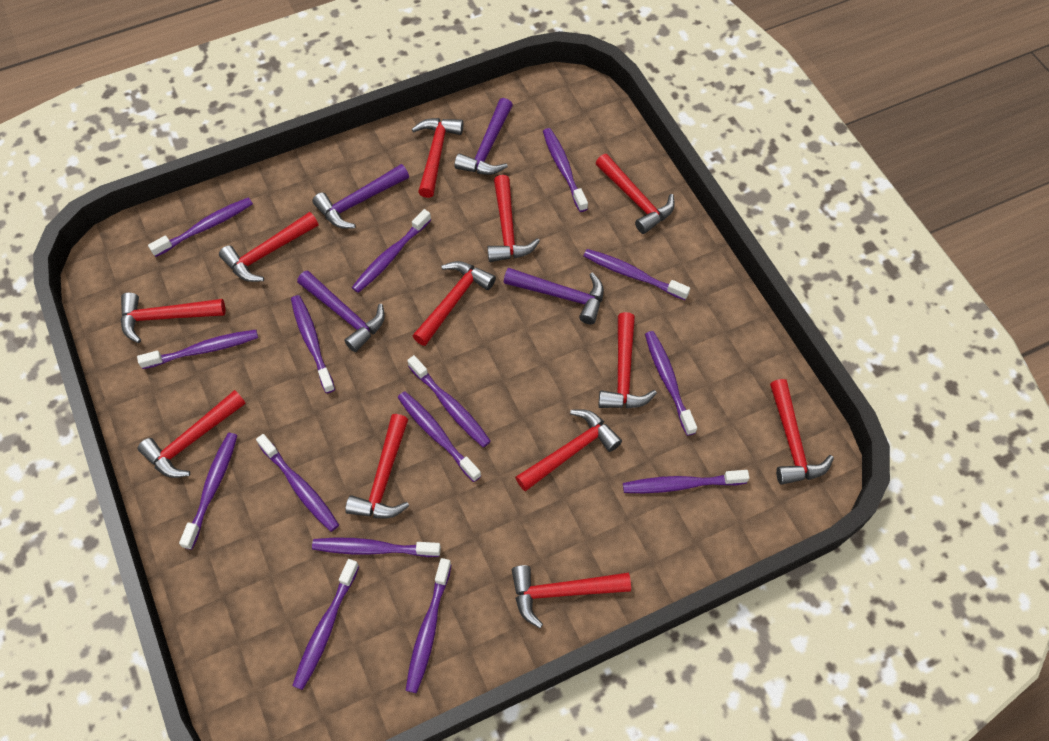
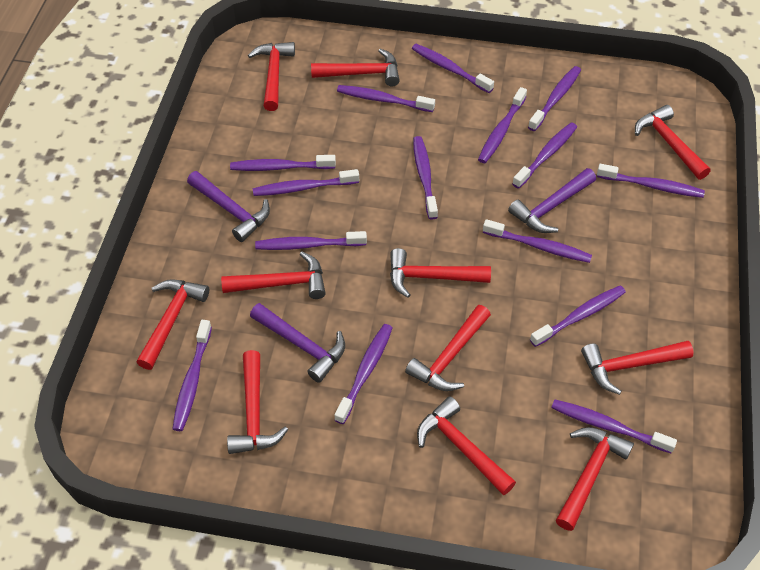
purple hammer: [297,270,385,352] [312,164,409,229] [454,98,513,175] [504,268,604,324] = 4 -> [187,171,270,242] [250,303,345,383] [508,168,596,233] = 3
red hammer: [121,293,225,343] [138,390,246,478] [219,212,318,282] [345,414,409,518] [412,118,463,198] [413,261,496,346] [487,175,540,262] [512,565,631,628] [515,409,622,491] [596,154,675,234] [599,312,657,408] [770,379,834,485] = 12 -> [136,279,209,370] [221,252,326,299] [227,350,288,454] [248,42,295,111] [311,48,400,86] [390,248,491,298] [405,305,491,391] [417,396,516,496] [556,427,634,531] [581,341,694,395] [635,105,711,180] = 11

